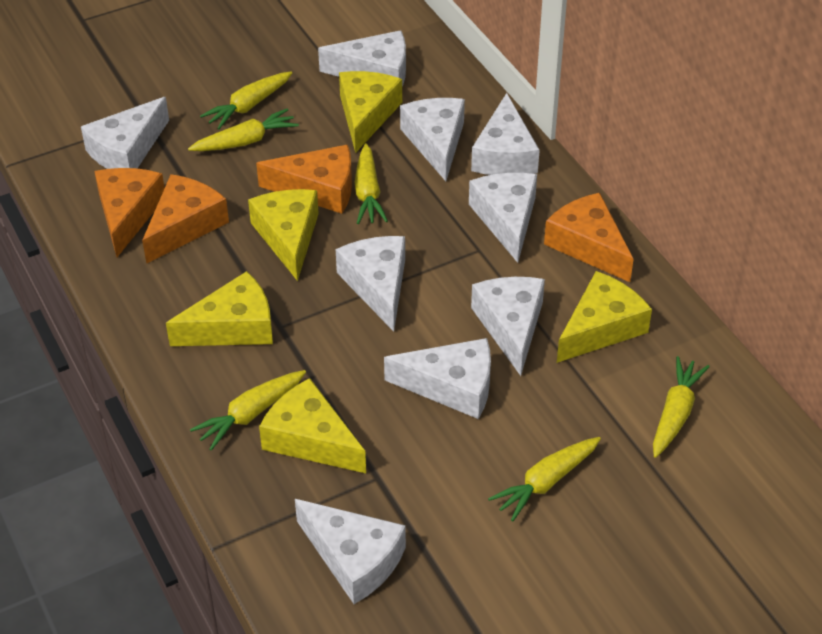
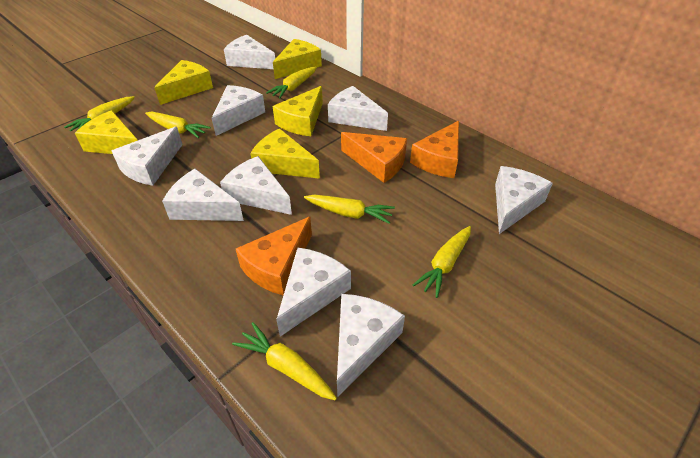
orange cheese: [94,168,165,257] [142,174,229,264] [256,145,352,214] [544,193,634,282] = 4 -> [236,217,312,295] [341,132,407,183] [410,120,459,178] = 3

